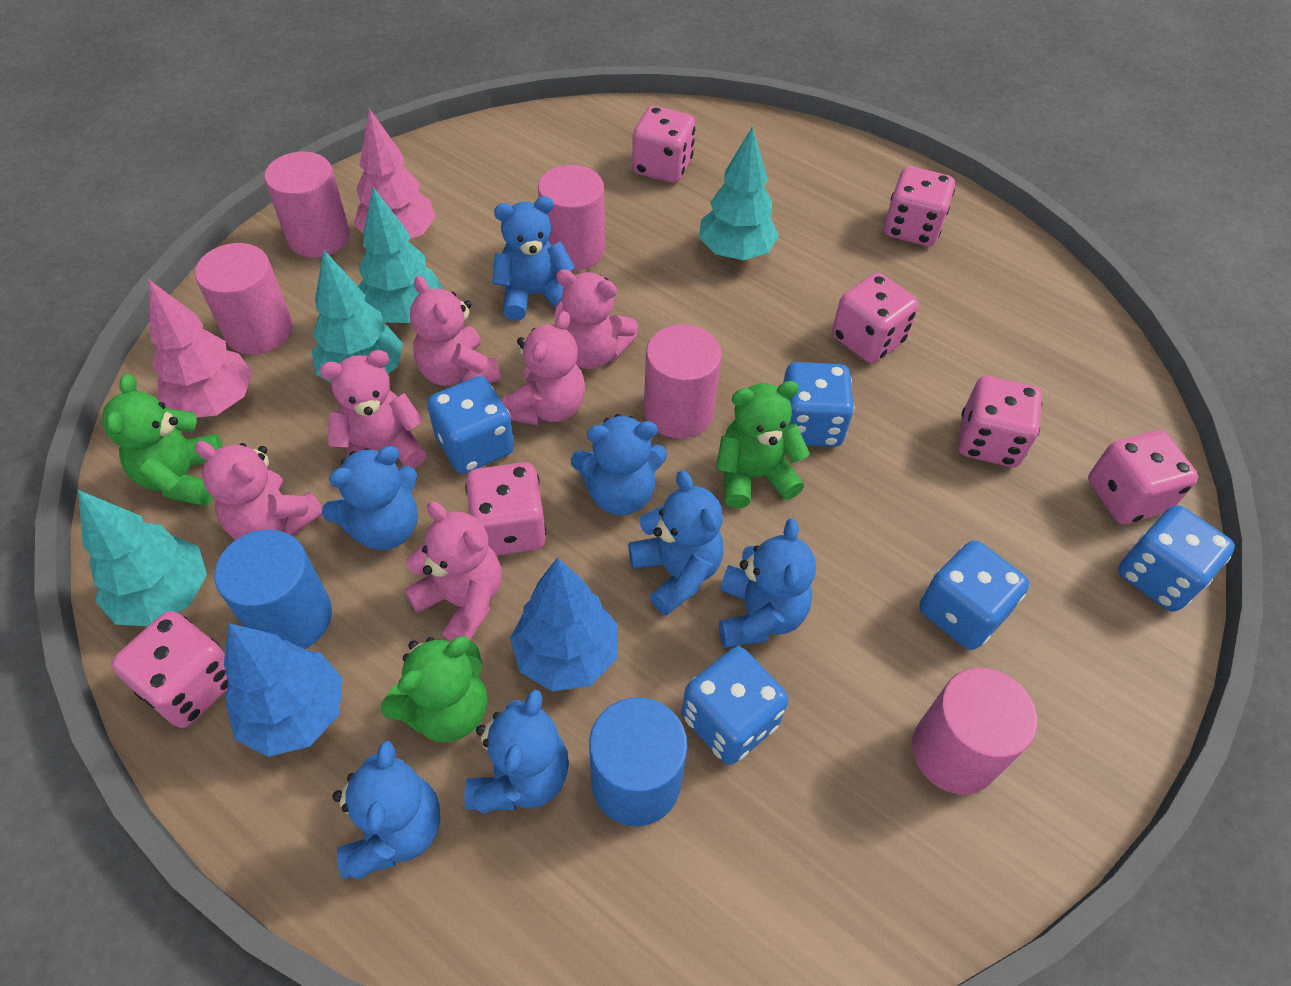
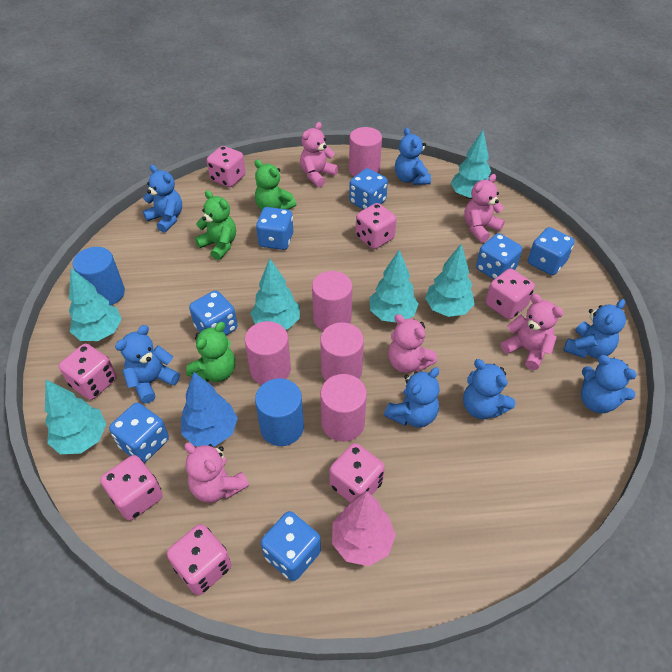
blue dice: [427,376,514,474] [682,647,789,765] [783,362,854,447] [919,540,1029,650] [1118,505,1235,612] = 5 -> [109,403,169,463] [189,290,238,335] [256,207,294,250] [261,511,321,581] [349,168,388,210] [476,233,522,279] [528,227,575,275] = 7
blue tree: [224,623,343,757] [510,557,618,691] = 2 -> [181,372,238,446] = 1
pink teddy bear: [195,441,322,540] [320,350,427,469] [404,502,502,642] [410,276,501,386] [502,311,585,426] [555,269,638,369] = 6 -> [184,443,249,503] [300,122,339,187] [388,314,437,373] [464,174,505,243] [501,294,564,370] = 5
pink tree: [149,280,253,417] [354,109,436,239] = 2 -> [332,491,396,566] = 1
turquoise tree: [78,490,207,626] [312,250,403,382] [358,187,444,323] [699,126,779,260] = 4 -> [45,380,106,454] [69,268,122,341] [250,258,300,330] [370,250,418,322] [425,244,475,317] [450,130,491,199] = 6

